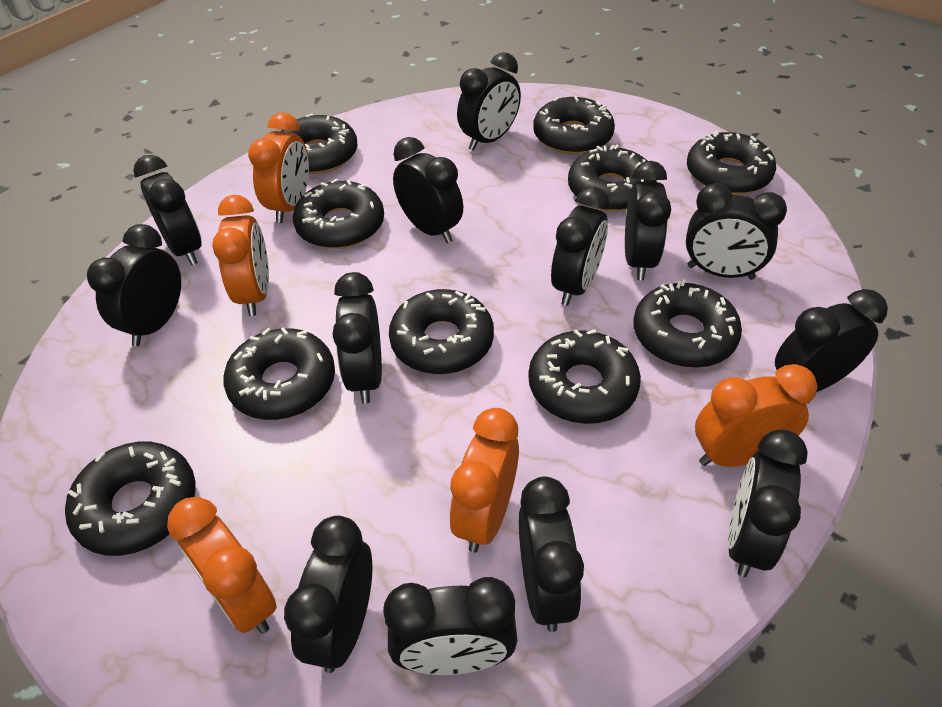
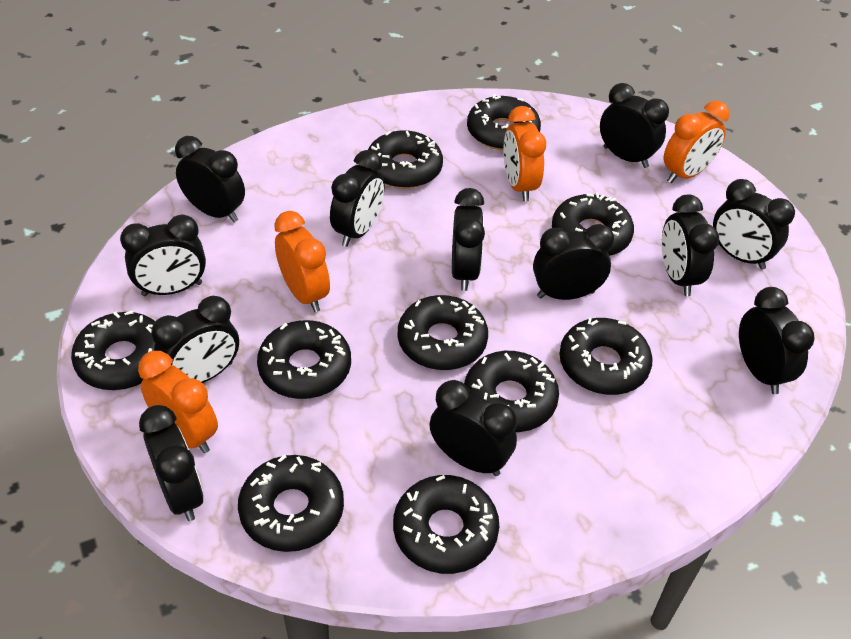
black clock: [87,224,181,346] [133,155,202,265] [284,516,373,673] [332,272,382,404] [383,577,518,675] [393,137,463,243] [457,52,521,151] [519,477,584,632] [551,187,610,306] [625,161,671,280] [686,183,787,280] [728,429,808,577] [775,289,888,392] = 13 -> [120,214,206,296] [139,405,204,521] [151,296,239,383] [175,136,245,222] [330,150,385,247] [430,380,517,476] [452,188,485,291] [533,224,614,300] [600,83,669,168] [662,195,719,296] [713,179,795,270] [739,287,815,394] = 12
orange clock: [167,497,277,634] [212,195,269,316] [248,112,309,223] [450,408,519,553] [695,364,818,467] = 5 -> [138,351,218,453] [274,211,330,312] [503,106,546,202] [664,101,729,183] = 4

